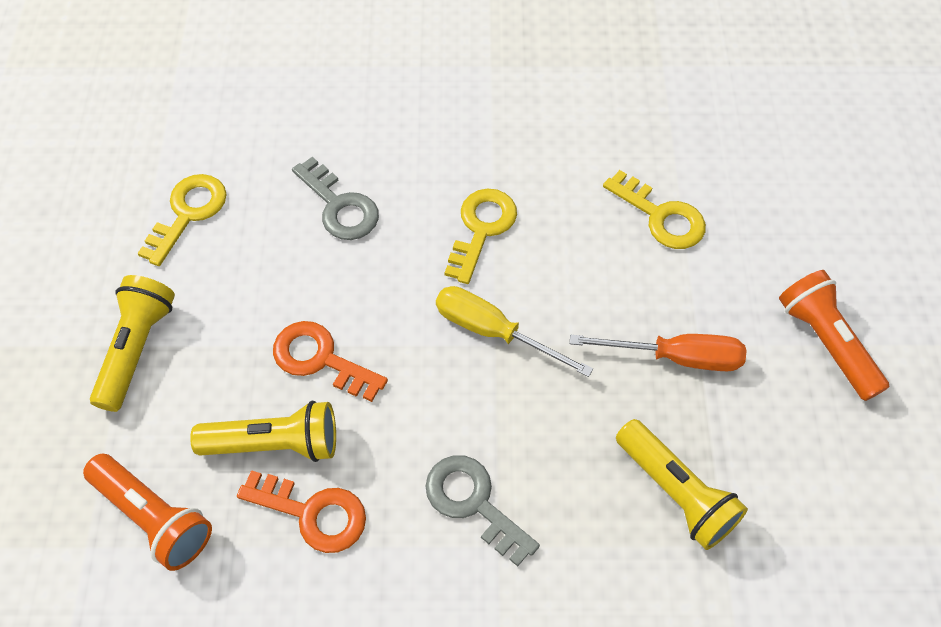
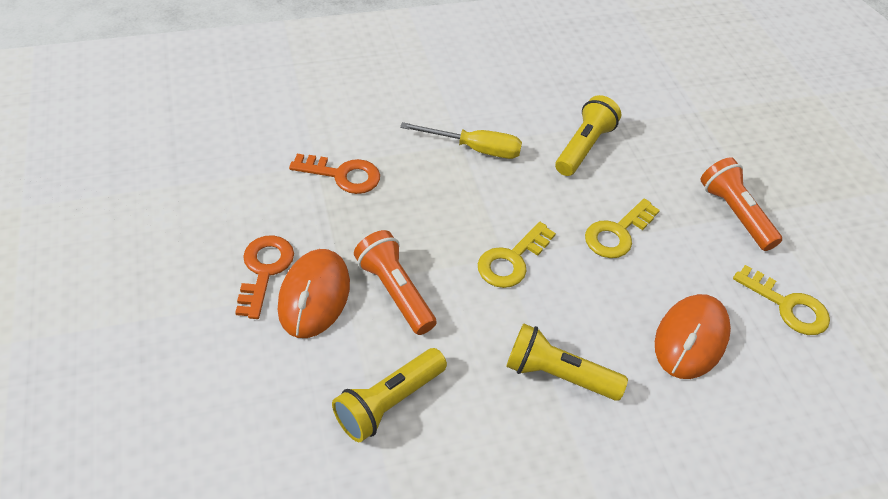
grey key: [292,157,379,240] [426,455,540,567] = 2 -> none = 0
orange mouse: none = 0 -> [278,249,350,338] [655,294,731,379] = 2
orange screwdriver: [570,334,746,371] = 1 -> none = 0

